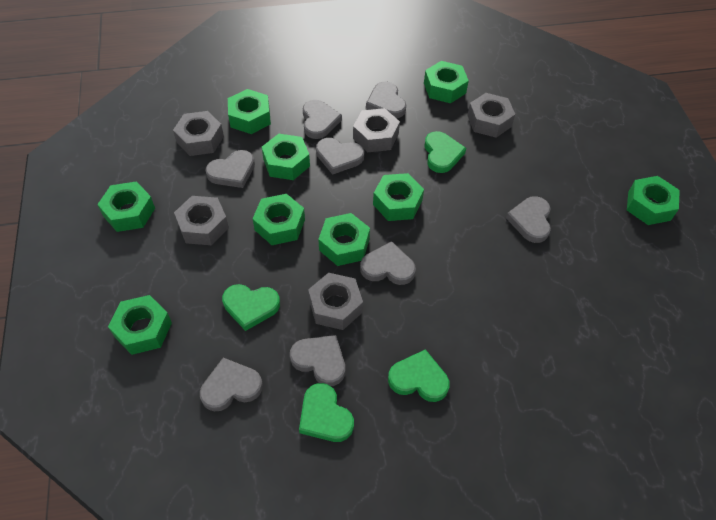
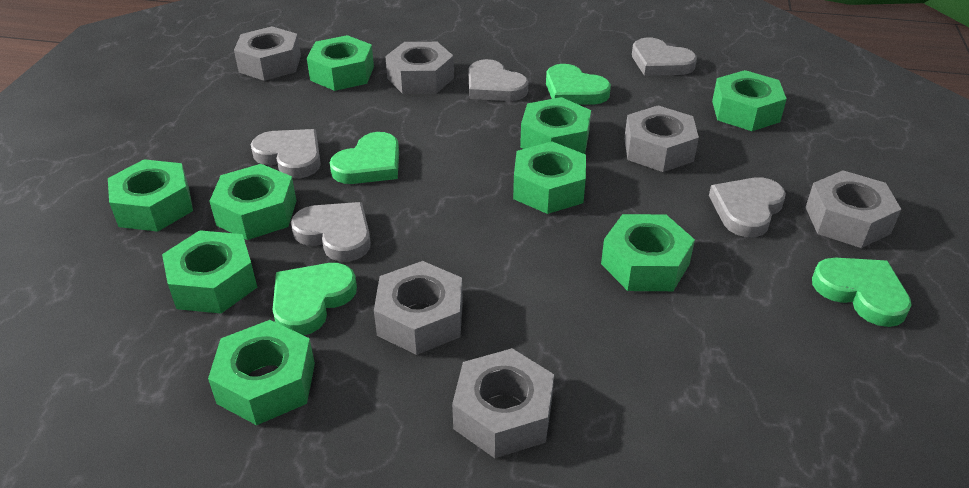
grey heart: [200,358,263,412] [205,150,255,188] [290,335,345,386] [303,100,342,139] [316,138,364,174] [360,241,416,285] [366,82,406,118] [506,196,551,243] = 8 -> [251,129,321,178] [291,202,371,262] [469,59,528,101] [632,37,697,76] [709,177,786,237] = 5
grey nut: [173,111,224,156] [174,196,229,245] [308,273,363,330] [353,108,400,152] [467,93,515,137] = 5 -> [234,26,301,81] [374,261,463,355] [385,42,454,94] [452,348,554,458] [624,106,699,172] [805,170,901,248] = 6

